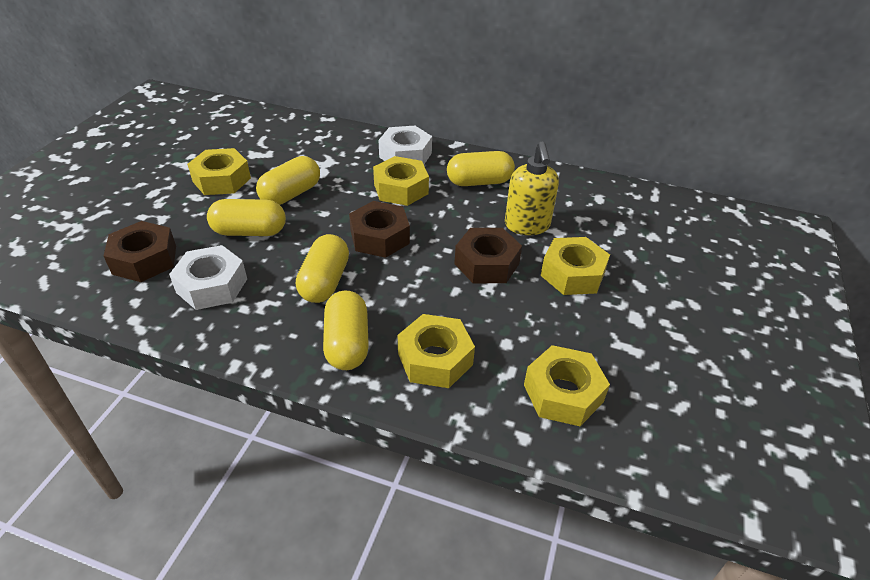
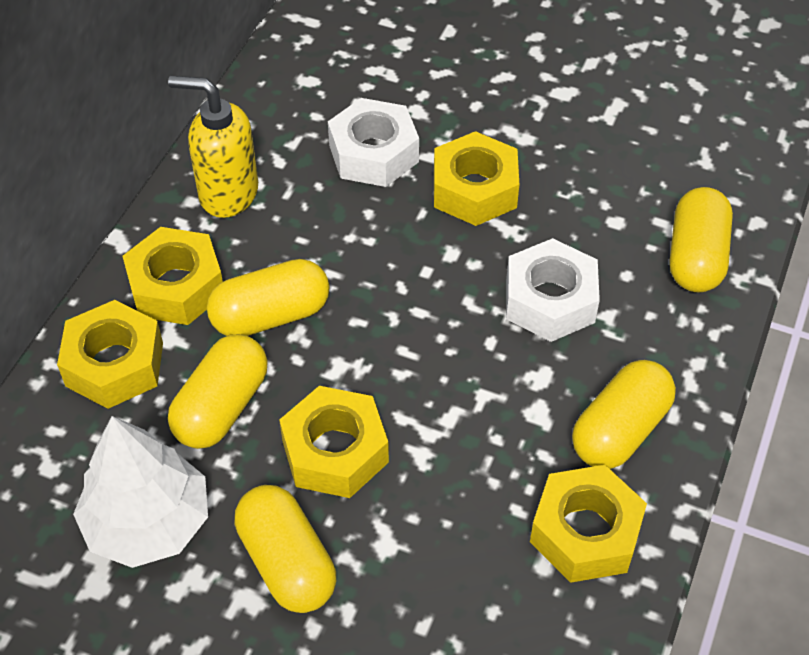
brown nut: [103,221,176,282] [349,201,410,258] [454,228,522,283] = 3 -> none = 0
white tree: none = 0 -> [73,416,208,568] = 1

